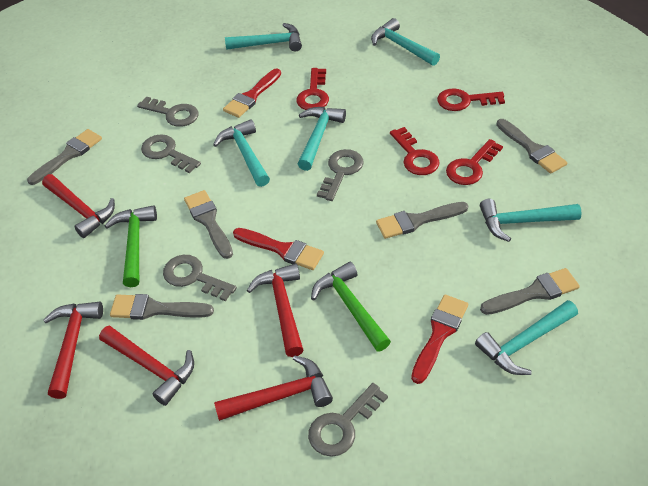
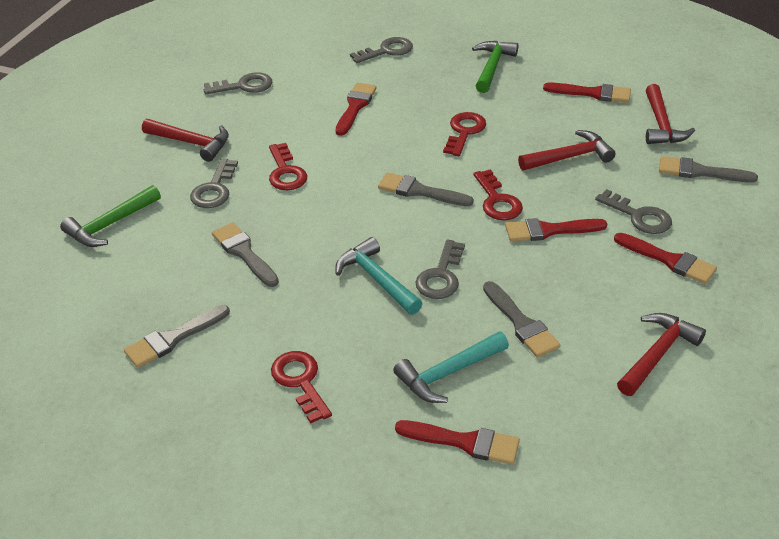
grey brush: [27,129,102,185] [110,294,214,320] [184,190,233,259] [376,202,468,239] [480,268,580,315] [496,119,567,174] = 6 -> [124,305,230,368] [212,222,279,287] [378,172,474,206] [483,281,560,358] [659,156,758,183] = 5
red brush: [223,69,281,118] [233,228,324,270] [411,295,468,384] = 3 -> [335,83,377,136] [395,420,520,465] [505,218,607,242] [543,83,631,103] [614,233,717,284] = 5
red hammer: [42,174,115,238] [43,302,103,399] [99,325,194,406] [214,355,333,421] [247,263,303,357] = 5 -> [142,119,229,162] [518,130,616,170] [617,313,706,396] [646,84,695,144] = 4
turquoise hammer: [213,119,270,187] [225,23,302,51] [298,107,346,171] [371,18,440,66] [475,300,578,375] [480,199,582,242] = 6 -> [336,237,423,315] [393,331,509,403] = 2

